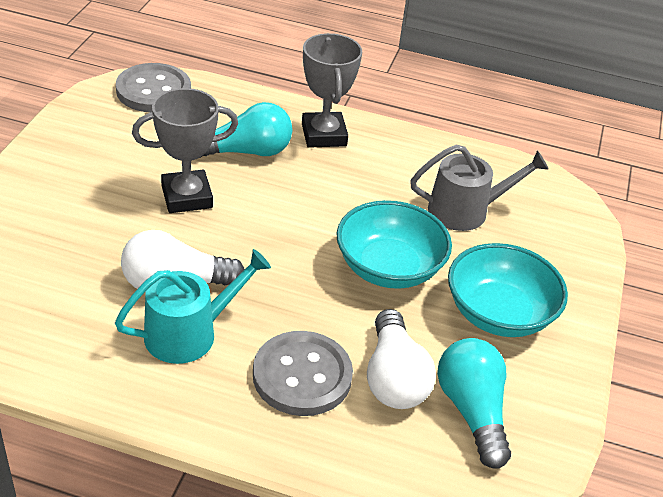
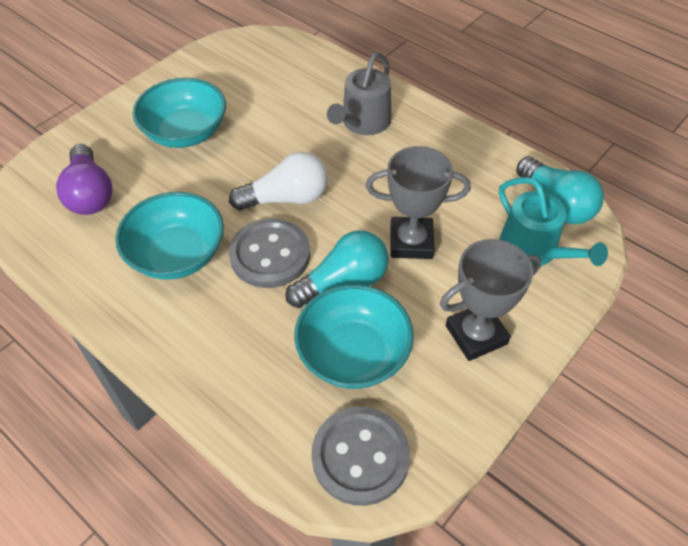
purple light bulb: none = 0 -> [56,144,112,215] = 1
turquoise bowl: [336,200,452,289] [448,243,568,337] = 2 -> [115,192,224,280] [133,78,226,148] [294,284,414,389] = 3
white light bulb: [121,230,245,289] [367,309,436,409] = 2 -> [229,152,328,210] = 1

